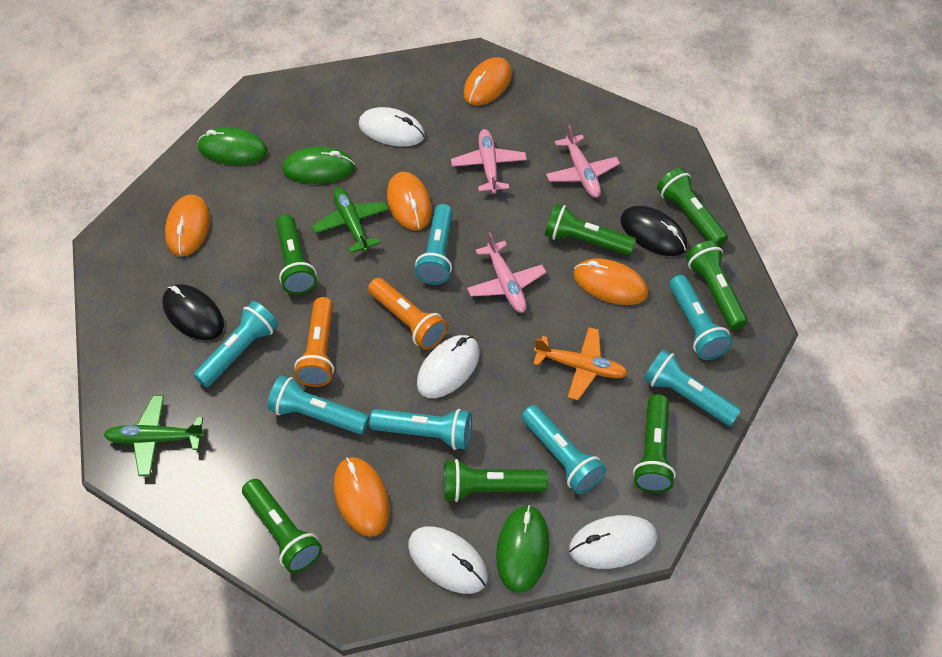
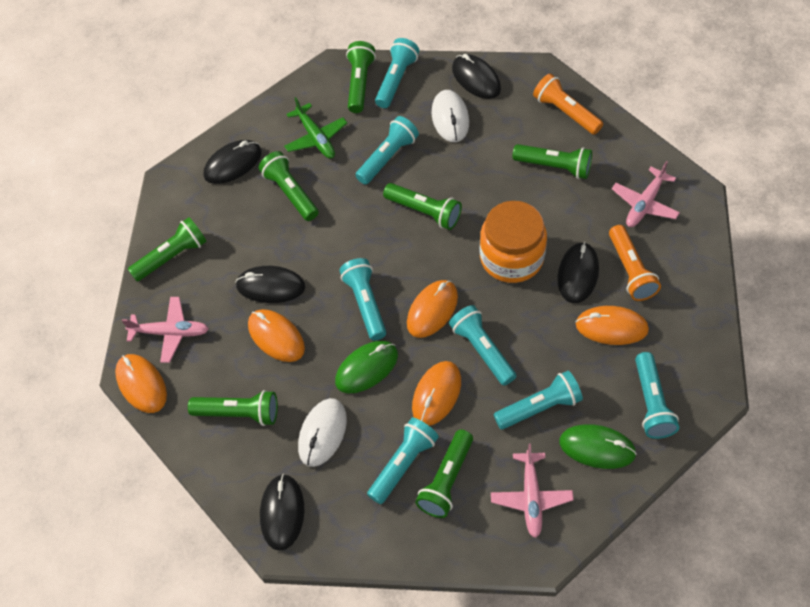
black mouse: [162,284,224,340] [621,206,687,256] = 2 -> [204,140,262,184] [235,266,305,303] [260,474,304,551] [452,54,501,99] [557,242,599,303] = 5
green mouse: [198,127,268,165] [282,147,355,184] [496,505,549,593] = 3 -> [335,341,398,393] [559,424,637,469] = 2
green plane: [104,396,205,476] [312,187,389,253] = 2 -> [284,97,347,159] = 1
orange jar: none = 0 -> [480,201,547,283] = 1
orange plane: [533,327,628,400] = 1 -> none = 0
white mouse: [358,107,425,146] [408,526,488,594] [417,335,480,398] [569,515,657,569] = 4 -> [298,398,347,467] [431,90,469,142] = 2

